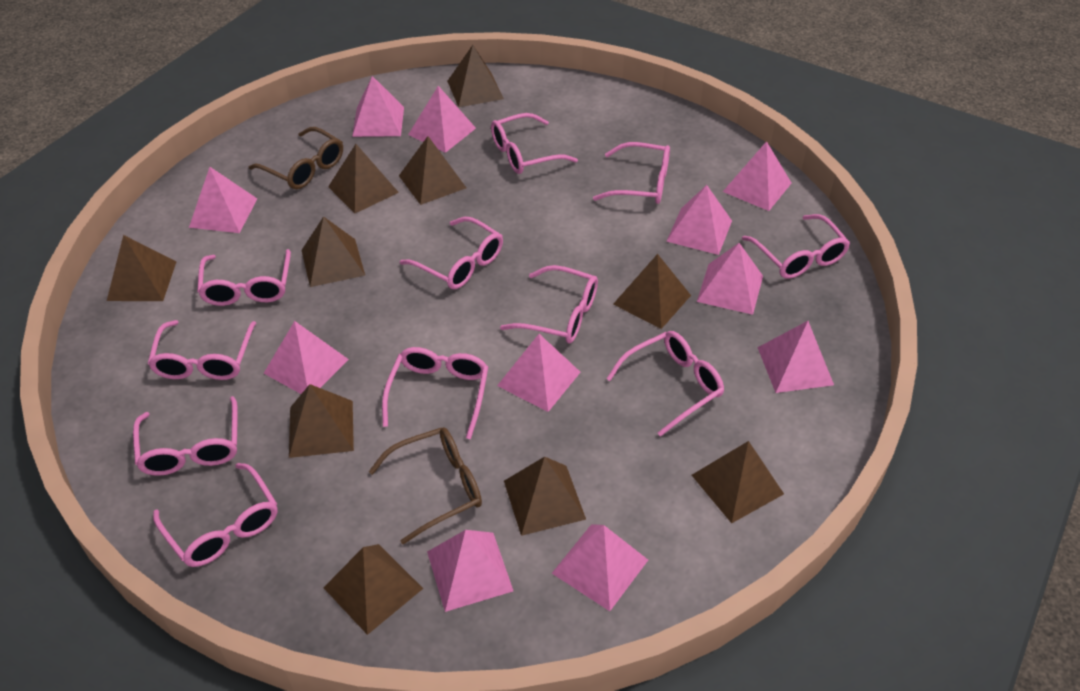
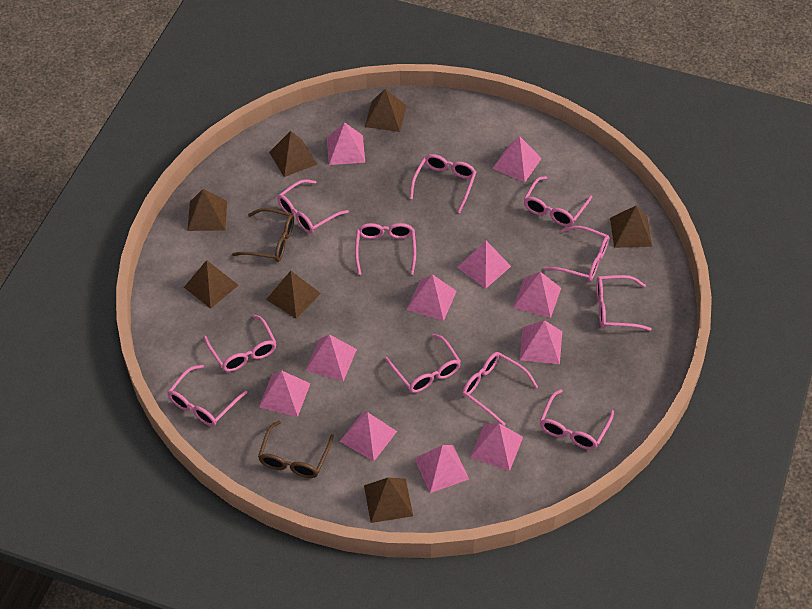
brown pyramid: [107,235,176,301] [289,384,354,458] [302,216,365,287] [323,544,423,635] [328,144,399,213] [399,136,466,205] [447,45,504,107] [504,457,586,536] [613,254,691,329] [692,441,784,523] = 10 -> [184,260,239,309] [187,189,227,231] [266,271,321,319] [269,131,317,177] [364,477,413,523] [365,89,407,132] [610,206,652,248] = 7

